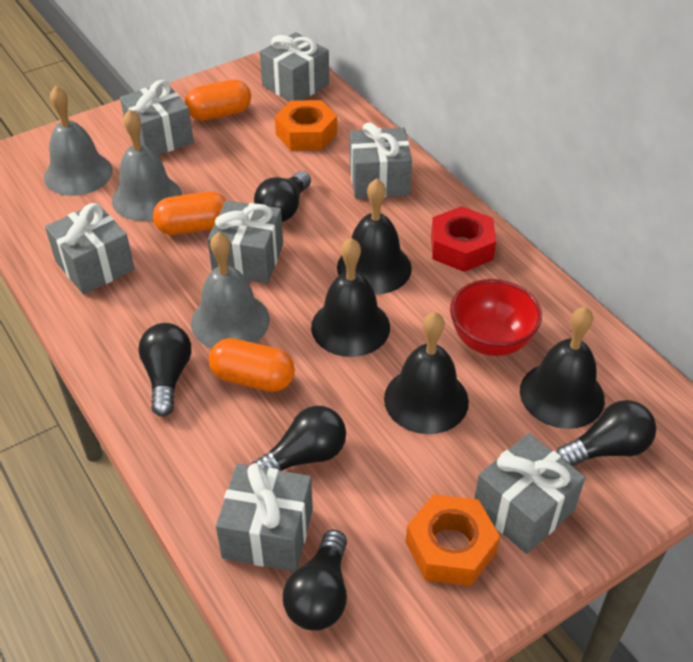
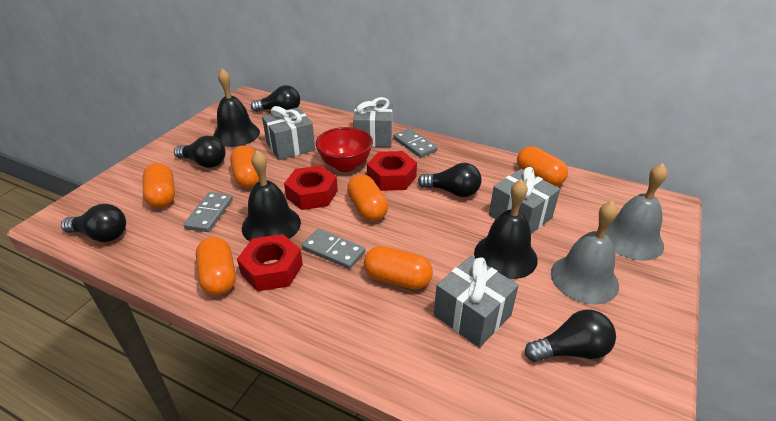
black bell: [311,238,390,357] [337,179,412,294] [384,312,469,434] [520,307,605,429] = 4 -> [213,68,260,147] [242,150,301,241] [474,179,538,279] = 3
grey bell: [44,86,113,196] [112,109,182,221] [191,232,270,348] = 3 -> [551,201,619,304] [605,163,667,261] = 2
grey domino: none = 0 -> [183,192,233,232] [302,229,365,269] [393,128,438,158] = 3
grey gift: [45,203,135,294] [120,80,194,156] [207,200,283,284] [216,463,313,572] [260,32,329,102] [350,122,412,199] [474,433,585,554] = 7 -> [262,106,315,160] [353,97,392,147] [434,256,519,348] [489,167,560,234] = 4
orange capsule: [153,191,226,235] [185,80,251,121] [209,338,295,392] = 3 -> [143,163,175,208] [196,237,236,295] [230,146,259,188] [347,174,388,221] [364,246,433,289] [517,146,568,186] = 6
orange nut: [275,100,337,151] [406,494,500,586] = 2 -> none = 0
red nut: [431,206,496,272] = 1 -> [237,234,303,292] [284,166,338,210] [367,151,417,191] = 3

